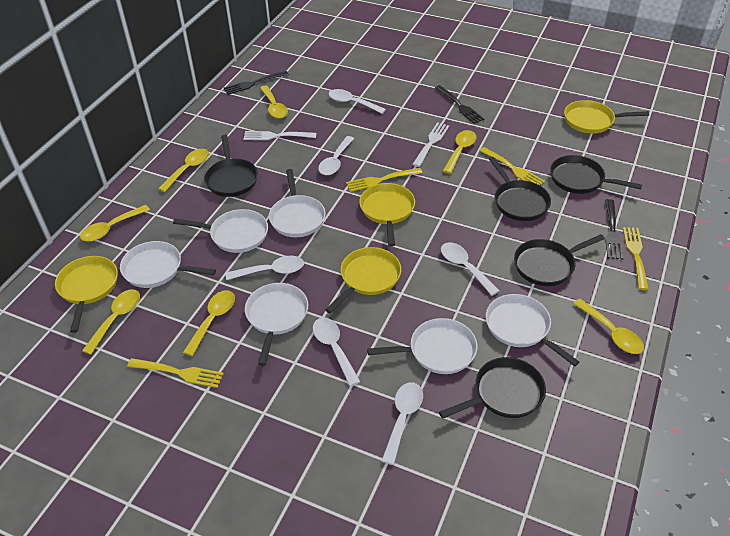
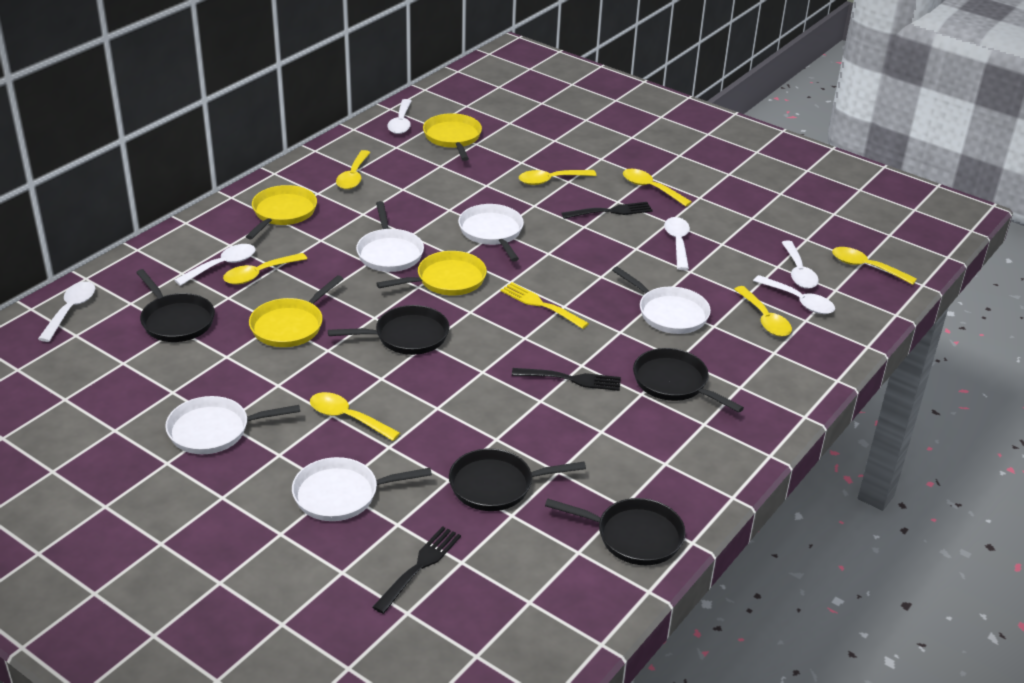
white fork: [243,131,316,140] [412,122,449,167] = 2 -> none = 0
white pan: [120,241,216,288] [173,209,268,253] [245,283,308,366] [269,169,326,237] [367,318,477,374] [486,294,579,367] = 6 -> [165,396,300,454] [292,457,432,521] [356,201,424,272] [458,204,524,261] [612,267,711,334] = 5
yellow fork: [127,358,224,388] [346,168,422,192] [479,147,545,185] [623,227,649,290] = 4 -> [500,282,589,329] = 1

